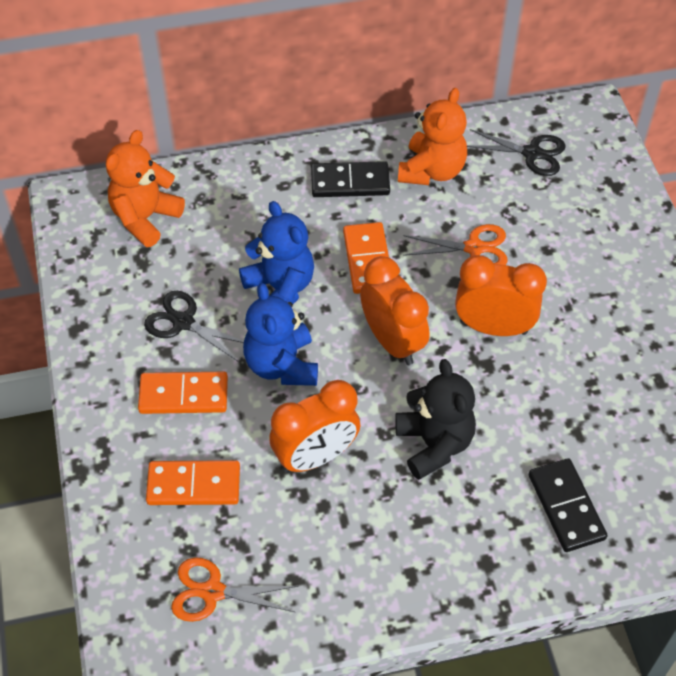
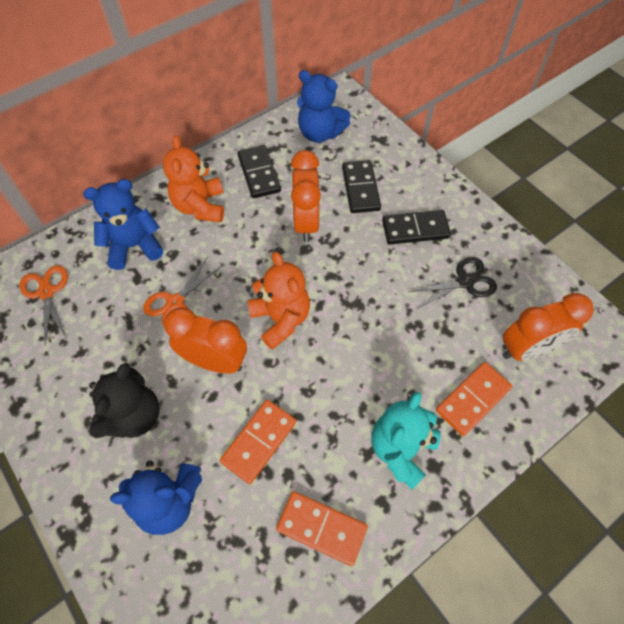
black domino: [311,161,390,197] [529,458,608,552] = 2 -> [237,145,281,199] [342,160,381,213] [382,210,451,245] = 3
black scissors: [144,291,244,361] [467,129,566,176] = 2 -> [408,257,497,309] = 1
blue teddy bear: [239,201,314,304] [243,283,318,386] = 2 -> [83,179,163,270] [110,461,202,535] [297,70,351,143] = 3
turquoise teddy bear: none = 0 -> [371,392,441,490] = 1

